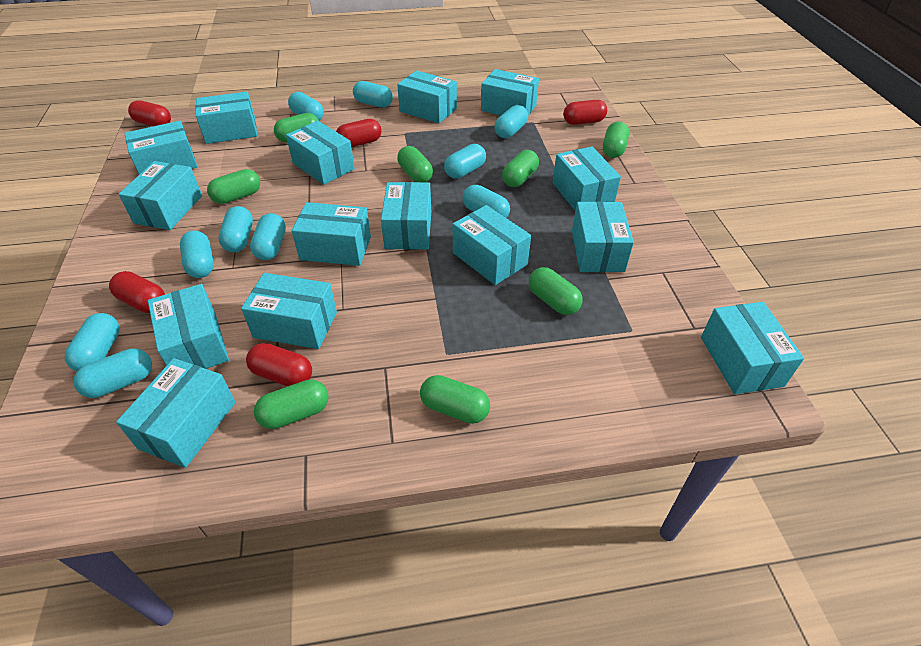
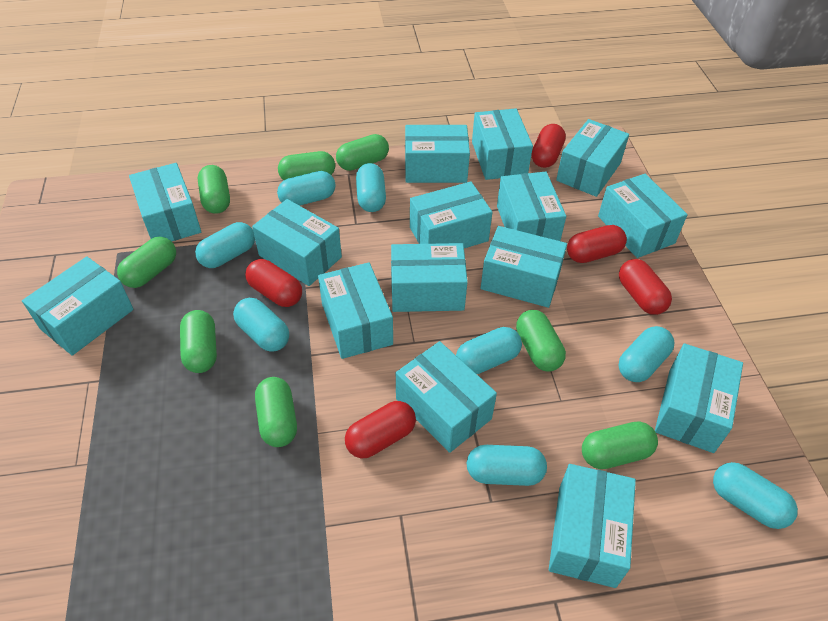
turquoise capsule: [65,313,119,371] [74,349,152,398] [180,230,214,278] [219,206,253,252] [250,213,286,260] [288,92,324,121] [353,81,393,108] [444,144,486,179] [462,185,510,218] [495,105,528,138] = 10 -> [195,222,255,268] [233,298,289,352] [277,171,336,206] [356,163,386,212] [456,327,522,374] [467,445,547,486] [618,326,674,382] [713,462,798,529] = 8

